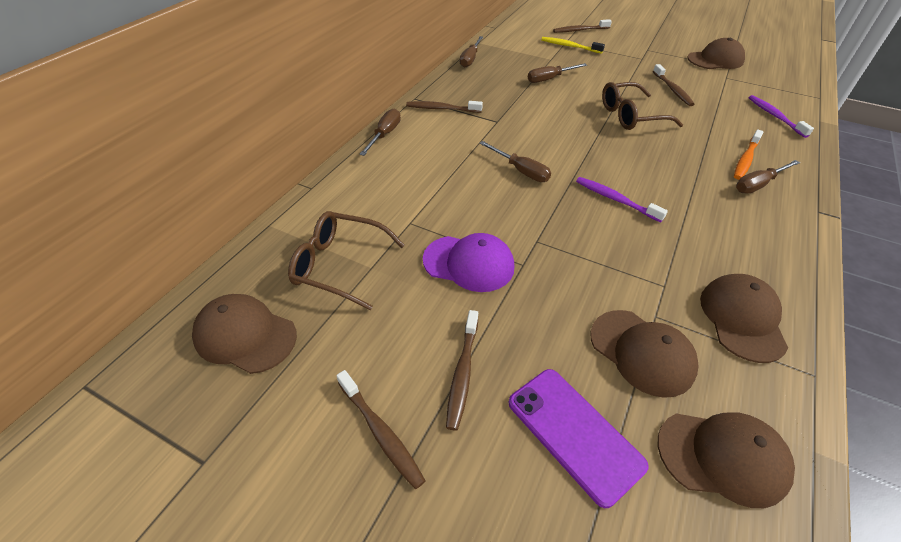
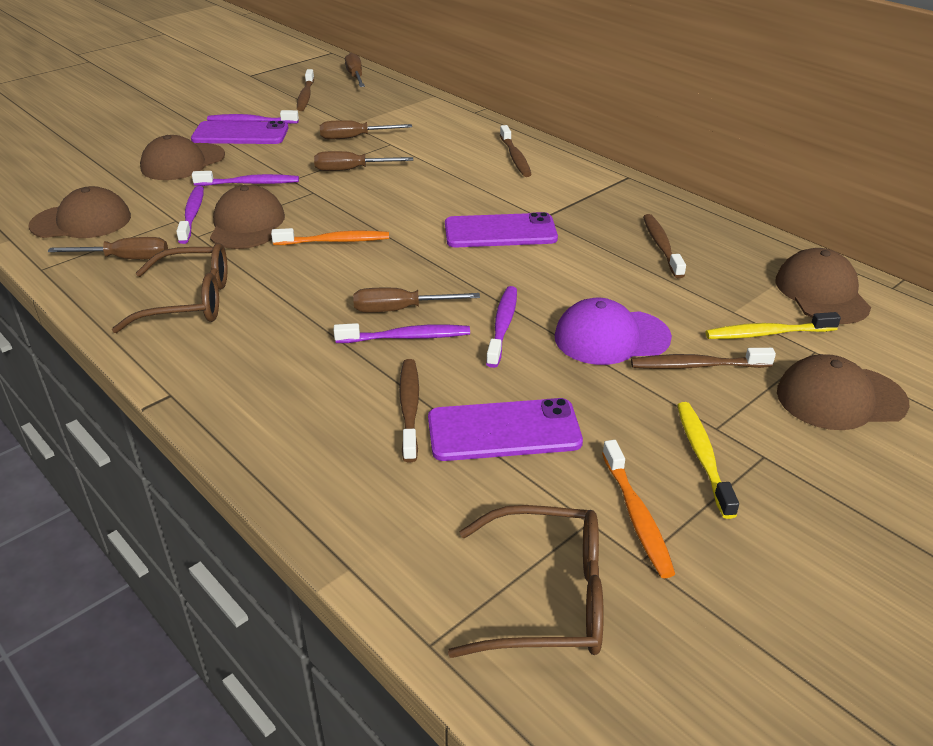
orange toothbrush: [734,129,764,180] = 1 -> [271,228,389,245] [602,440,675,578] = 2
purple phone: [508,369,649,508] = 1 -> [191,121,289,144] [428,398,583,461] [445,212,558,247] = 3
purple toothbrush: [576,177,668,222] [749,95,814,138] = 2 -> [176,186,204,244] [192,171,299,186] [207,110,299,124] [334,323,470,343] [486,286,517,368] = 5
yellow toothbrush: [541,37,605,54] = 1 -> [677,402,739,519] [705,312,841,339] = 2

